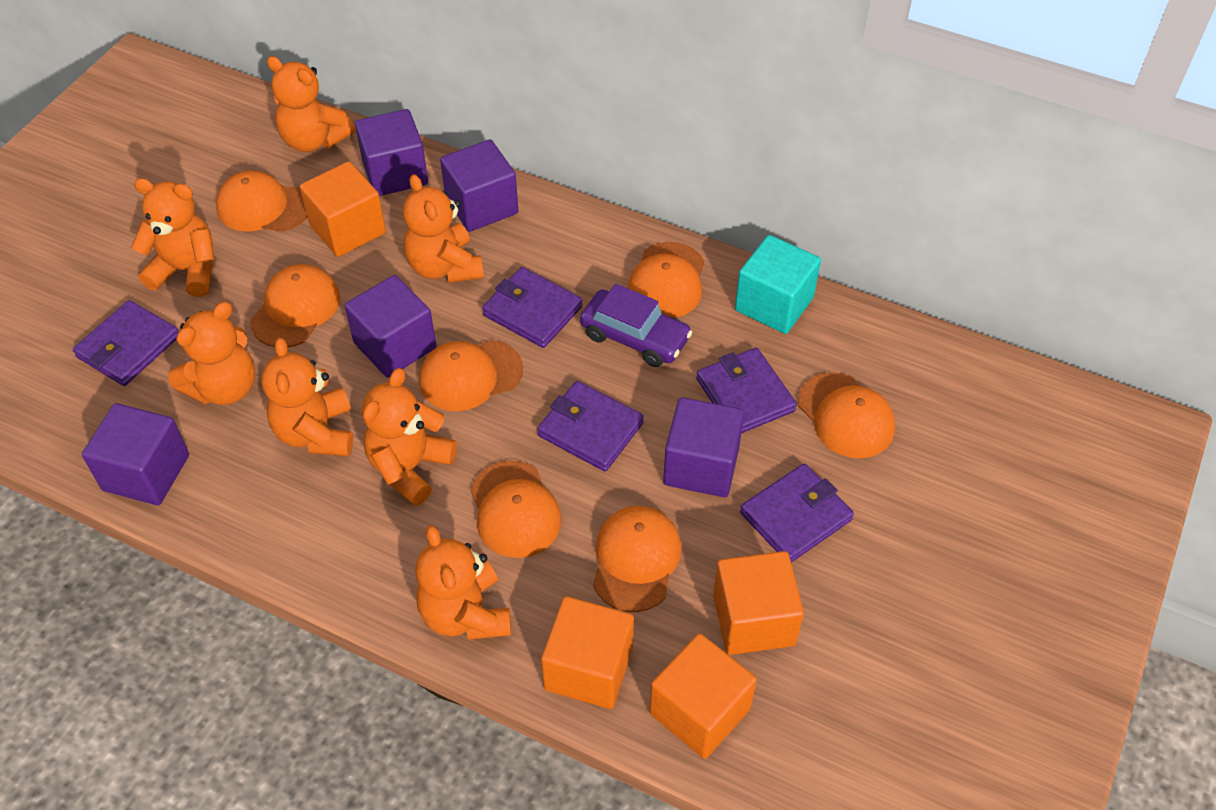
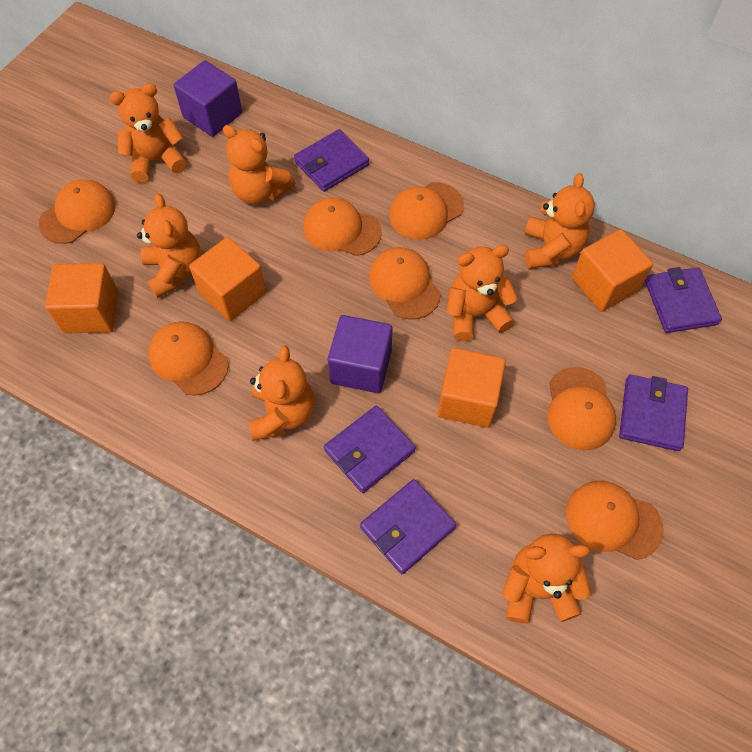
purple car: [580,284,692,367] = 1 -> none = 0
purple cube: [82,403,189,505] [345,275,436,378] [355,109,428,196] [440,139,519,232] [663,397,744,497] = 5 -> [174,60,242,137] [328,315,392,393] = 2
turquoise cube: [735,235,821,334] = 1 -> none = 0

